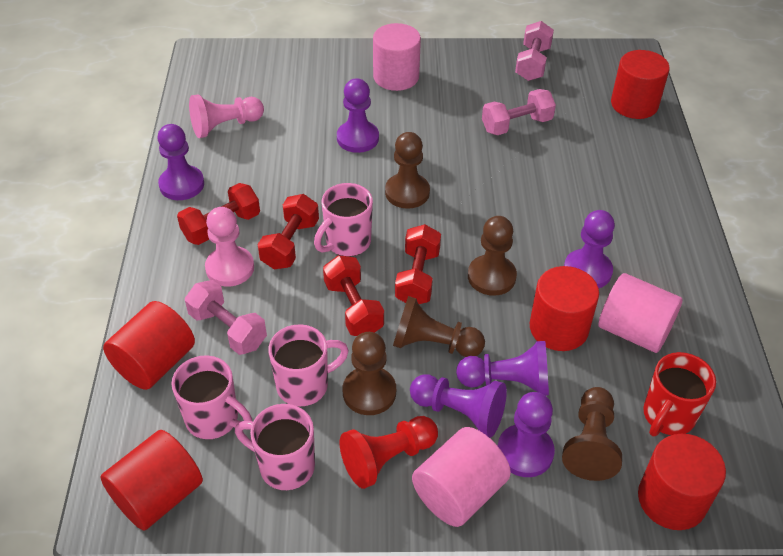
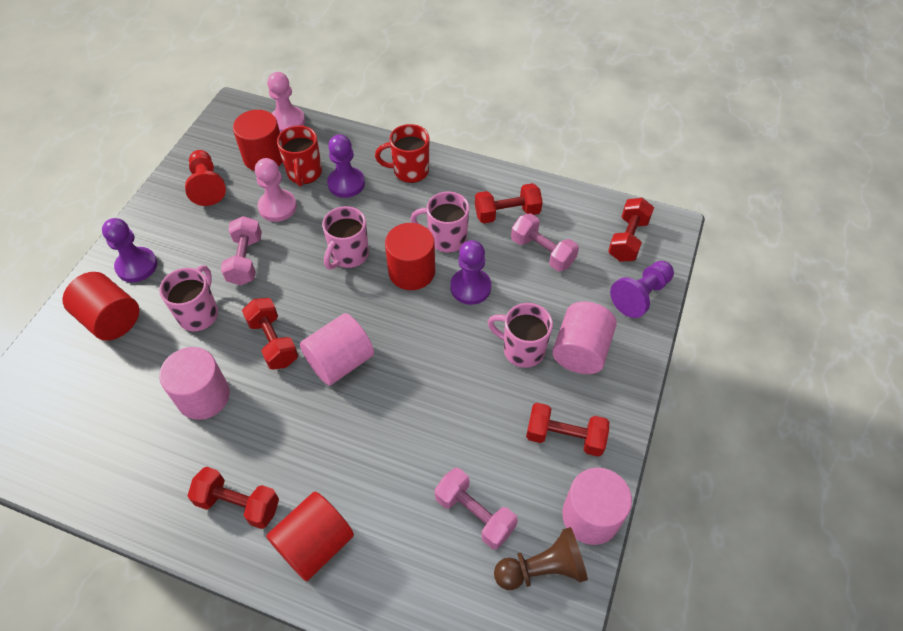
brown pawn: [343,332,396,415] [385,132,430,209] [393,296,485,357] [468,216,517,296] [562,387,622,481] = 5 -> [494,527,588,590] = 1
pink cylinder: [373,23,421,91] [412,427,511,527] [598,273,683,353] = 3 -> [159,347,230,420] [300,313,374,386] [552,301,617,374] [562,468,632,545] = 4
purple pawn: [157,124,204,200] [337,78,379,153] [410,374,507,438] [456,341,549,396] [498,392,555,477] [564,210,615,288] = 6 -> [102,218,157,282] [327,134,365,198] [450,240,491,305] [610,261,674,318] = 4
red cylinder: [101,430,203,531] [103,301,195,390] [530,266,599,351] [611,50,670,119] [638,434,726,530] = 5 -> [63,272,139,341] [233,110,283,171] [266,491,354,581] [385,223,435,290] = 4
red dumbbell: [177,183,260,245] [258,194,319,269] [323,255,384,336] [395,224,441,304] = 4 -> [188,467,279,529] [242,298,298,370] [475,183,543,224] [526,403,609,457] [608,198,654,262] = 5
red mug: [643,352,716,436] = 1 -> [277,125,322,187] [375,124,430,183] = 2

